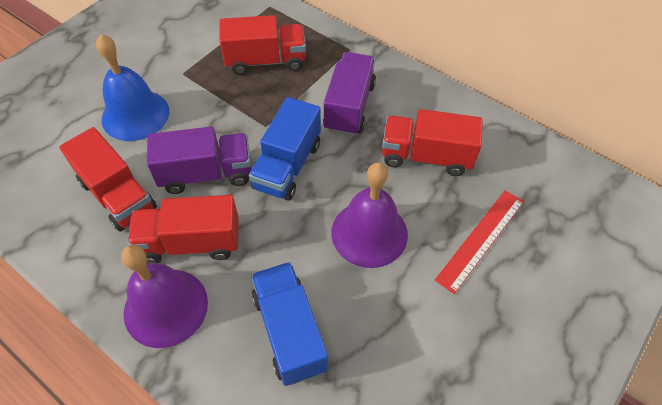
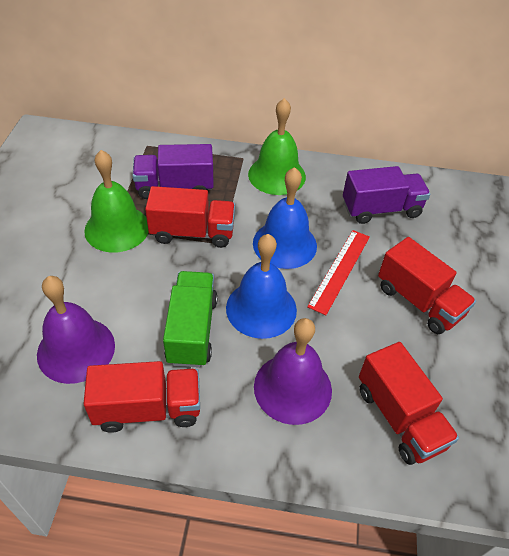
blue bell: [96,34,169,141] = 1 -> [226,234,297,339] [253,167,317,269] = 2
blue truck: [249,97,321,201] [251,262,328,386] = 2 -> none = 0
green bell: none = 0 -> [84,150,149,253] [248,98,306,195] = 2
green truck: none = 0 -> [163,271,218,368] = 1

